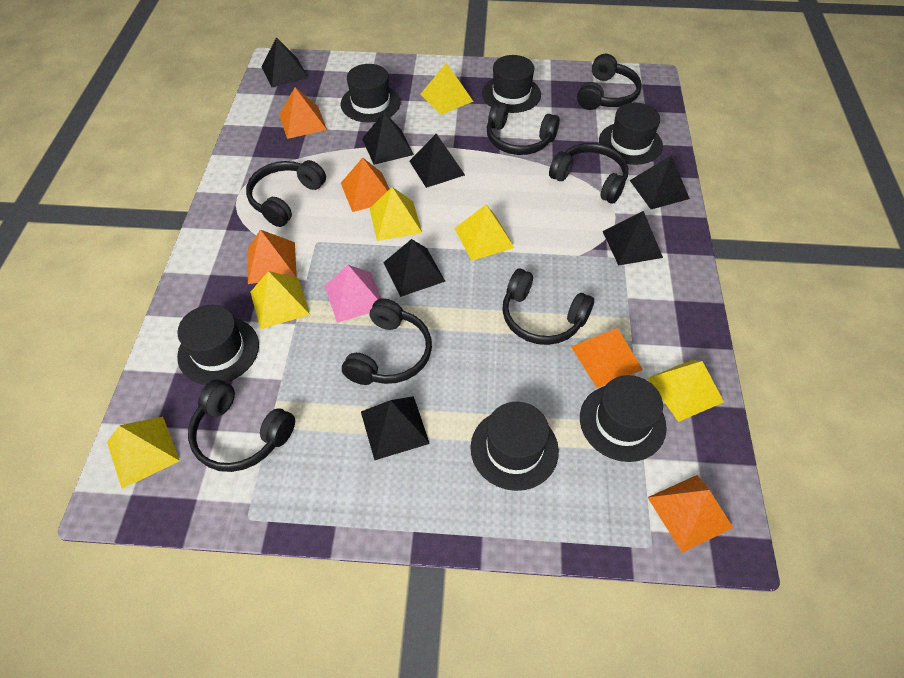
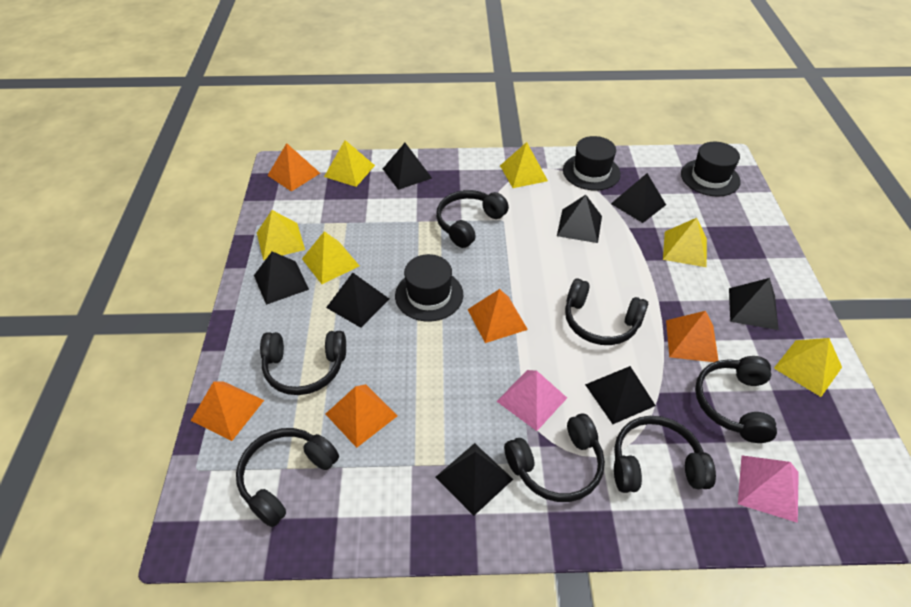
black hat: [177,305,259,385] [341,64,401,123] [471,402,559,491] [482,55,541,113] [580,375,667,462] [599,102,663,165] = 6 -> [395,254,463,322] [563,136,621,191] [681,142,740,197] = 3
black pyramid: [262,37,308,87] [361,396,430,460] [362,112,414,165] [383,239,445,297] [409,134,465,188] [602,211,663,266] [630,155,690,209] = 7 -> [254,251,309,305] [326,273,389,328] [383,143,432,190] [436,443,513,516] [557,195,602,243] [585,366,656,424] [611,173,666,223] [729,278,779,330] = 8
pink pyramid: [324,265,381,323] = 1 -> [496,370,567,431] [738,455,799,523] = 2

